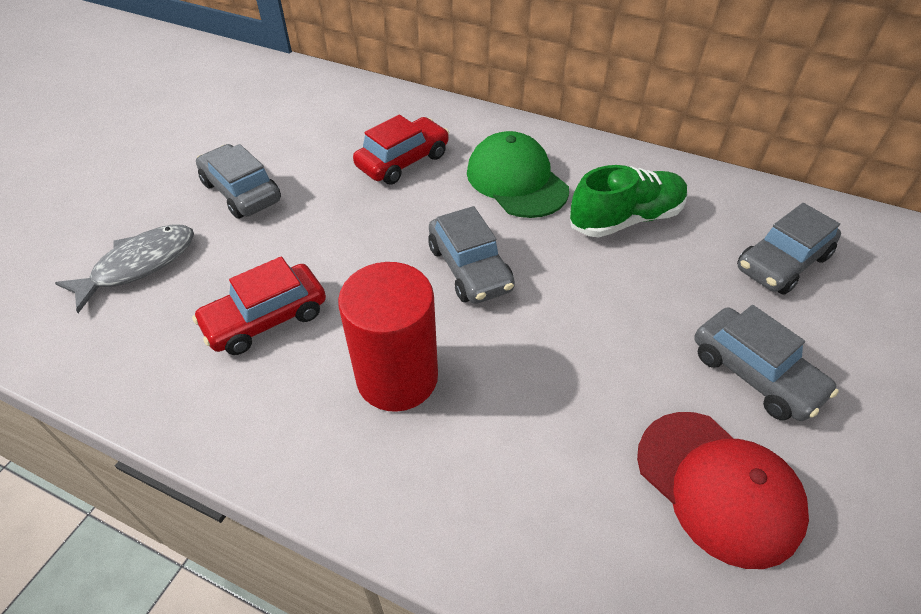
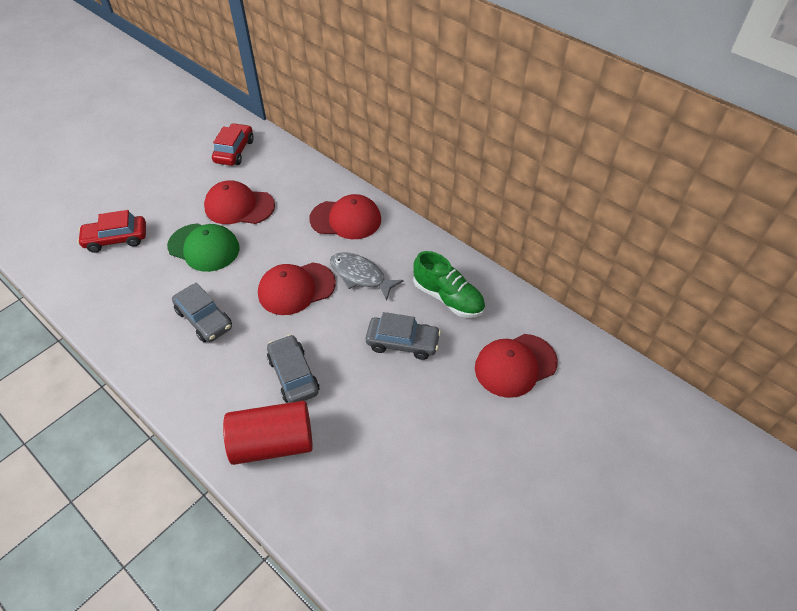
grey car: [196,144,281,219] [428,206,515,304] [694,305,839,421] [737,203,841,295] = 4 -> [172,283,232,342] [267,334,320,403] [366,312,441,360] = 3
red cap: [637,412,809,569] = 1 -> [204,180,275,224] [258,262,336,315] [309,194,381,239] [475,334,558,398] = 4

